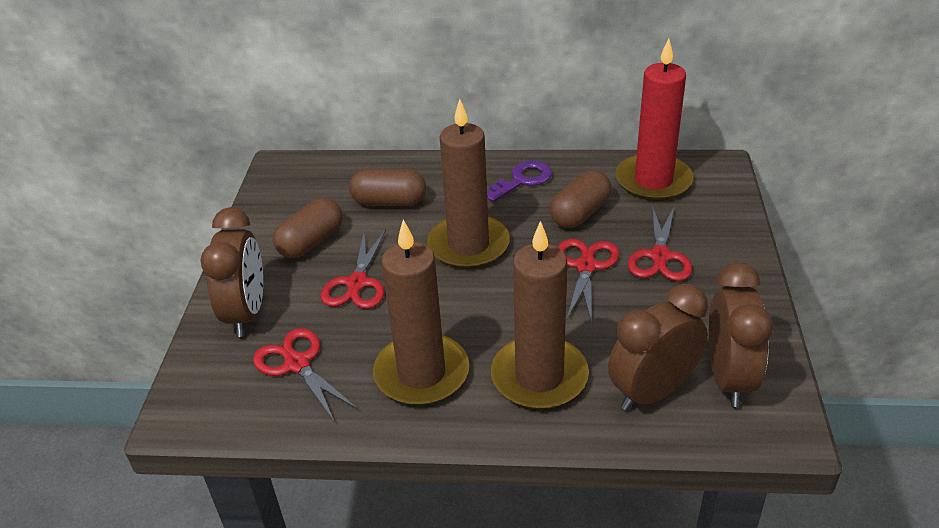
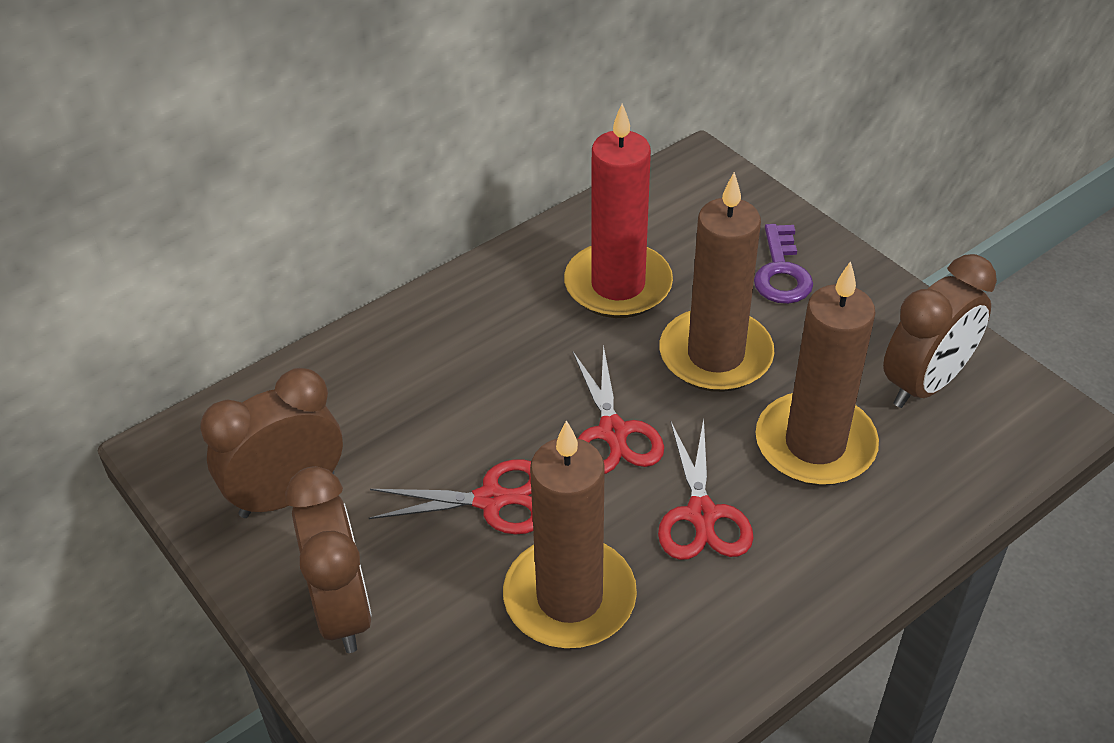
brown capsule: [273,198,343,258] [349,169,426,206] [550,170,612,228] = 3 -> none = 0
red scissors: [253,328,358,421] [321,229,386,309] [558,239,619,323] [628,205,692,281] = 4 -> [369,459,533,534] [573,345,664,474] [658,419,754,560] = 3

